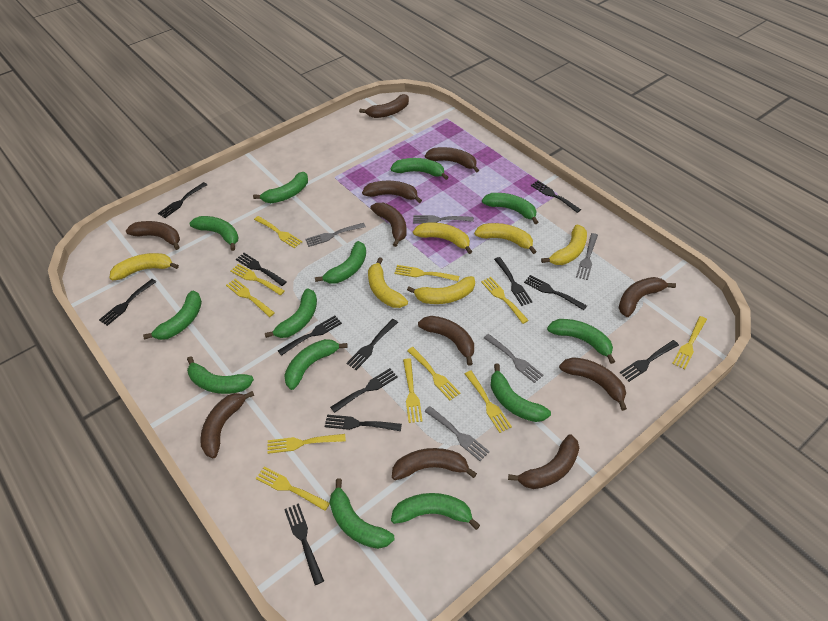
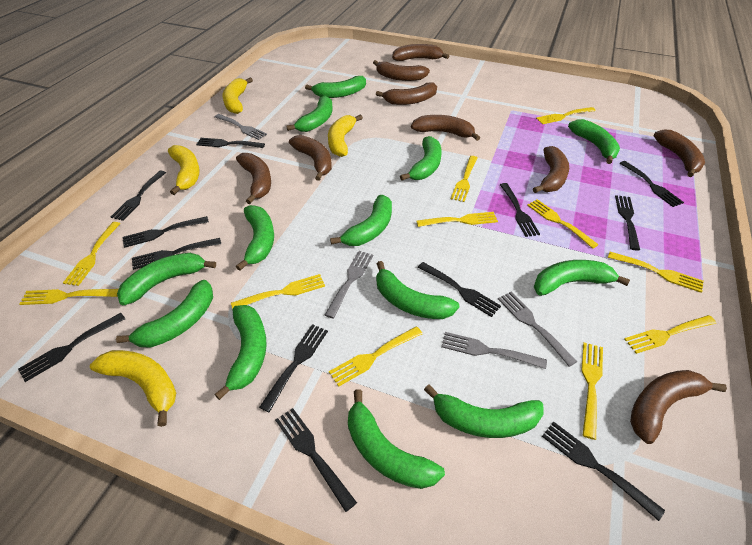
brown banana: [126,221,180,250] [200,391,254,458] [359,94,409,118] [362,181,422,203] [370,203,407,247] [392,448,477,480] [418,316,474,366] [425,147,479,173] [508,435,579,489] [559,357,627,411] [618,277,676,317] = 11 -> [236,153,271,204] [289,135,332,181] [373,60,430,81] [376,83,437,105] [392,44,449,61] [411,115,480,141] [533,146,569,193] [630,370,727,444] [654,130,705,177] = 9
grey fork: [305,223,366,247] [413,215,474,224] [424,406,490,461] [484,334,543,383] [576,233,598,280] = 5 -> [215,114,267,140] [325,251,373,319] [441,332,547,369] [498,292,577,367] = 4
yellow banana: [110,253,179,280] [368,257,408,308] [407,276,475,304] [413,223,472,254] [474,223,537,254] [541,225,587,265] = 6 -> [90,350,176,427] [168,145,200,195] [222,77,253,114] [328,115,363,157] = 4

